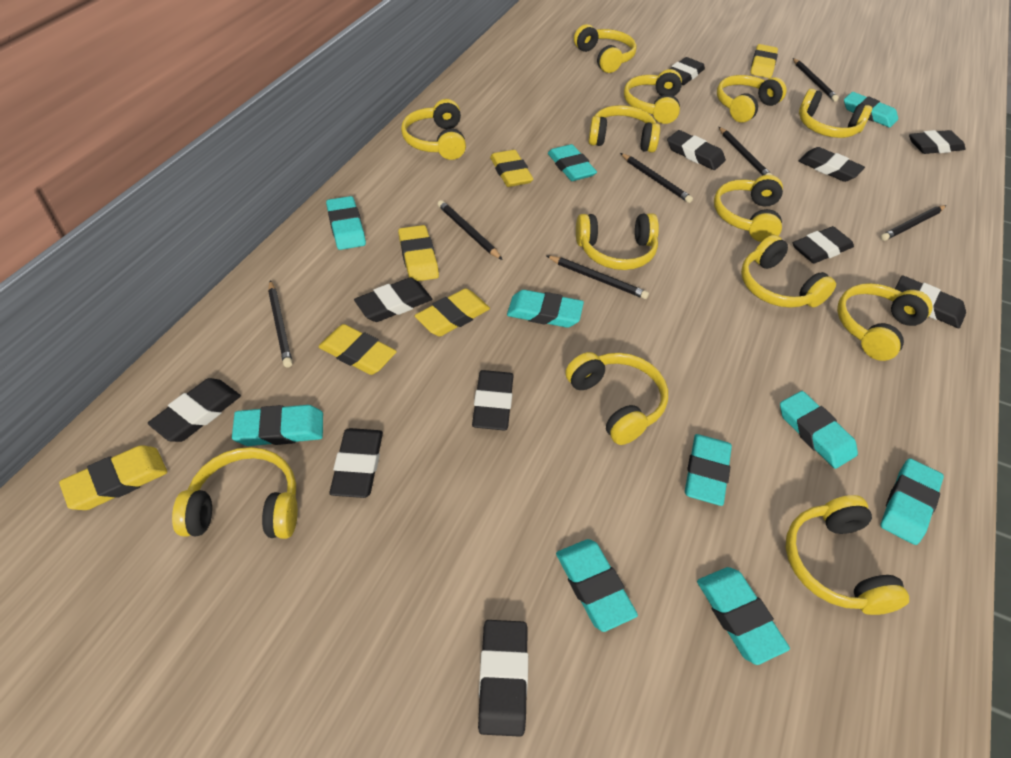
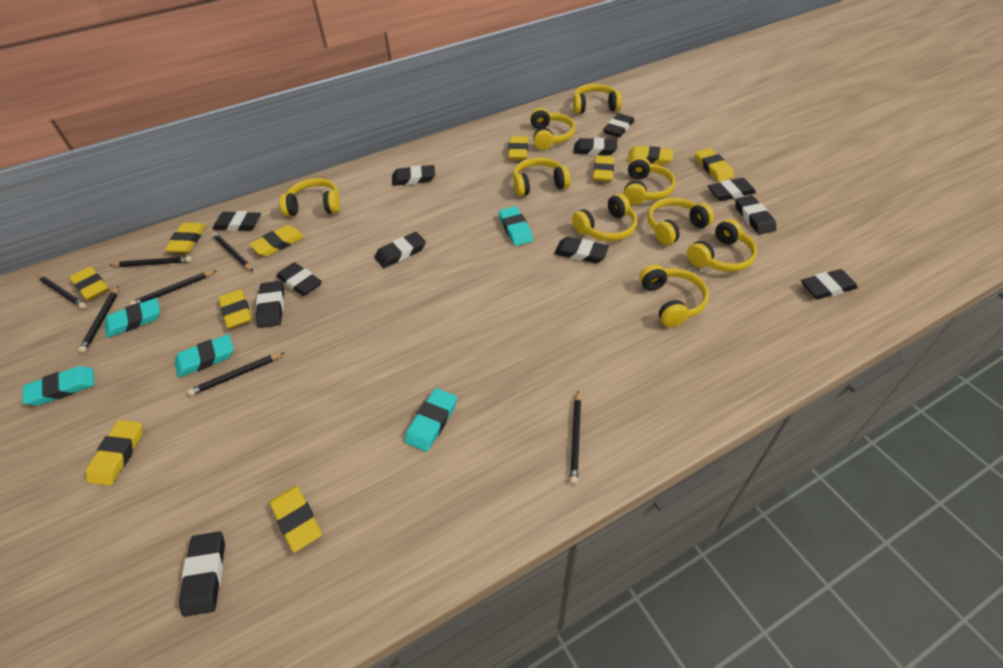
black eraser: [148,378,241,442] [329,428,383,498] [354,278,432,322] [472,370,513,430] [478,620,528,737] [667,130,726,170] [670,57,705,85] [793,226,854,263] [799,147,865,182] [895,275,966,328] [909,130,965,154] = 11 -> [179,531,225,617] [213,211,261,231] [255,281,284,328] [276,262,322,296] [374,232,426,268] [392,165,435,186] [554,237,609,263] [574,138,617,155] [603,113,635,137] [708,178,756,201] [735,195,777,234] [801,269,858,299] = 12
turquoise eraser: [232,405,323,446] [326,196,366,250] [507,290,584,328] [548,144,597,181] [556,539,638,632] [685,434,732,506] [697,567,790,665] [780,391,858,469] [844,92,898,128] [881,458,944,545] = 10 -> [22,366,94,406] [105,298,160,338] [175,334,234,377] [405,388,457,452] [498,206,533,246] = 5
yellow eraser: [59,445,167,510] [318,324,397,375] [398,225,439,281] [415,288,490,337] [490,150,533,187] [750,44,778,78] = 6 -> [69,266,109,301] [86,420,142,486] [165,223,206,253] [219,289,252,329] [250,225,304,256] [270,486,322,552] [508,136,528,160] [593,156,614,182] [627,146,674,165] [695,148,734,182] = 10
yellow headphones: [172,447,298,539] [401,99,466,160] [565,352,668,445] [574,24,637,73] [576,213,659,270] [588,105,660,152] [624,69,682,124] [714,175,783,242] [717,75,786,123] [741,235,836,308] [785,495,909,615] [799,89,872,138] [837,283,933,361] = 13 -> [280,178,340,216] [513,157,570,196] [530,108,575,150] [572,193,637,241] [573,84,622,114] [623,156,676,205] [639,264,709,327] [648,198,714,245] [687,219,757,272] = 9

